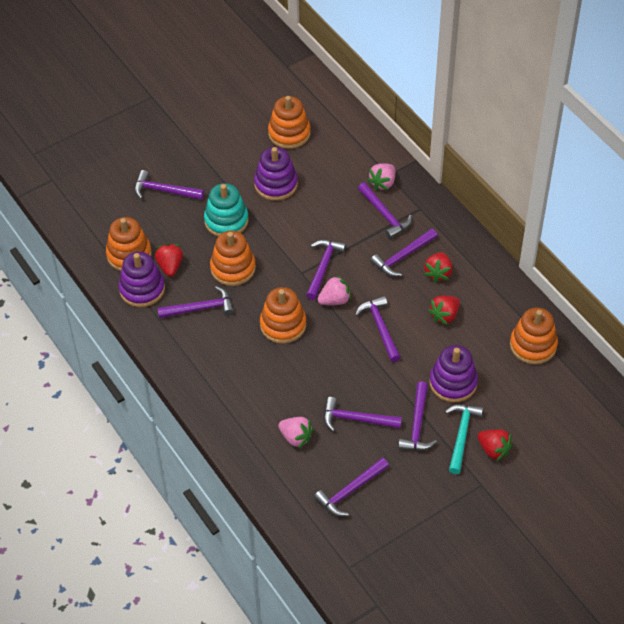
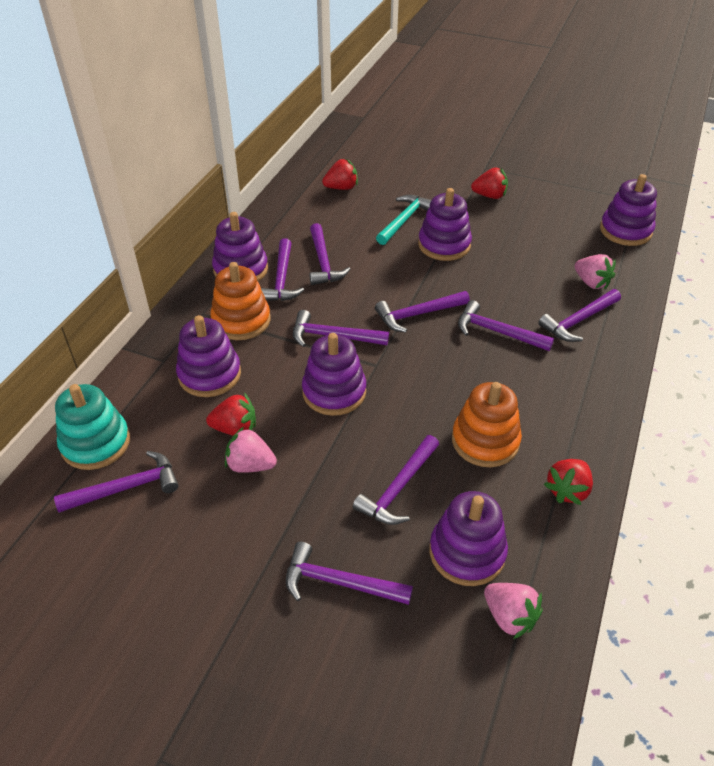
orange stacking toy: [106,217,151,271] [210,231,256,286] [260,287,306,344] [268,96,310,149] [510,307,558,365] = 5 -> [210,262,270,340] [452,382,522,467] = 2
purple stacking toy: [118,252,165,307] [254,147,298,201] [429,345,478,403] = 3 -> [176,315,241,397] [212,212,268,281] [302,333,366,416] [418,188,472,261] [430,491,508,586] [600,174,657,246] = 6

